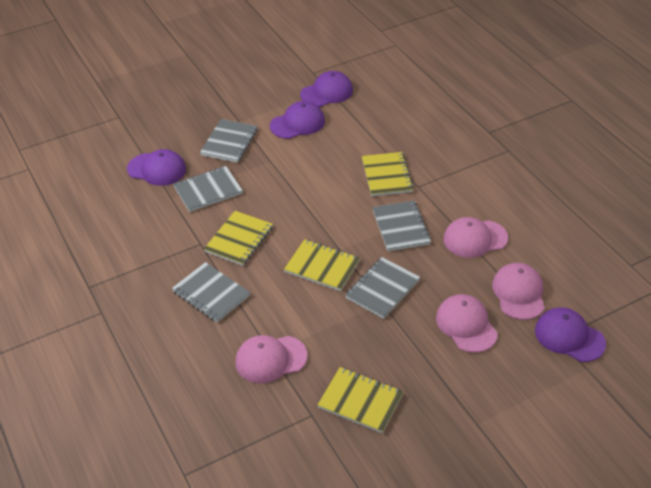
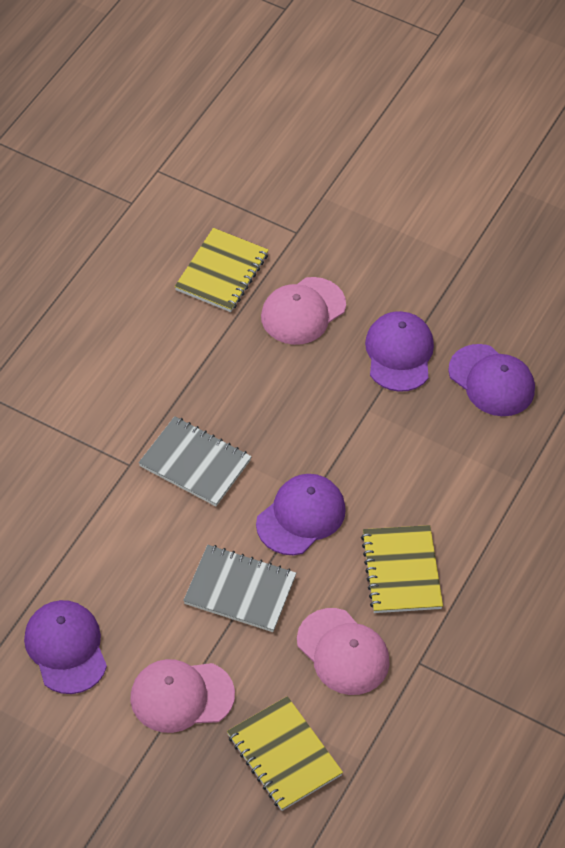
grey notebook: [172,262,250,322] [173,166,243,212] [200,119,257,163] [345,257,420,319] [372,201,431,251] = 5 -> [139,416,252,506] [183,545,296,632] = 2
pink cap: [235,335,308,384] [436,294,498,353] [443,217,508,258] [492,263,545,320] = 4 -> [130,659,235,733] [261,277,346,345] [297,608,390,695] = 3
yellow notebook: [204,211,273,266] [284,239,360,291] [317,367,404,433] [362,152,414,196] = 4 -> [175,228,269,312] [227,696,343,811] [361,525,443,613] = 3

